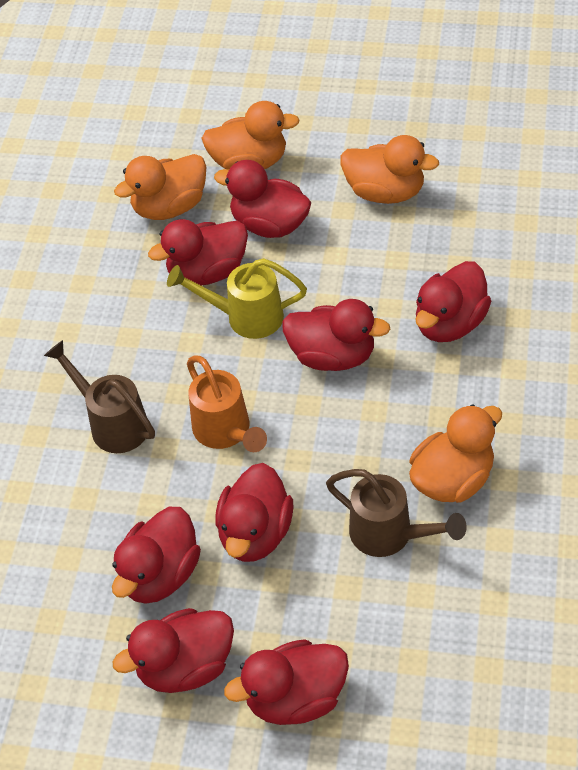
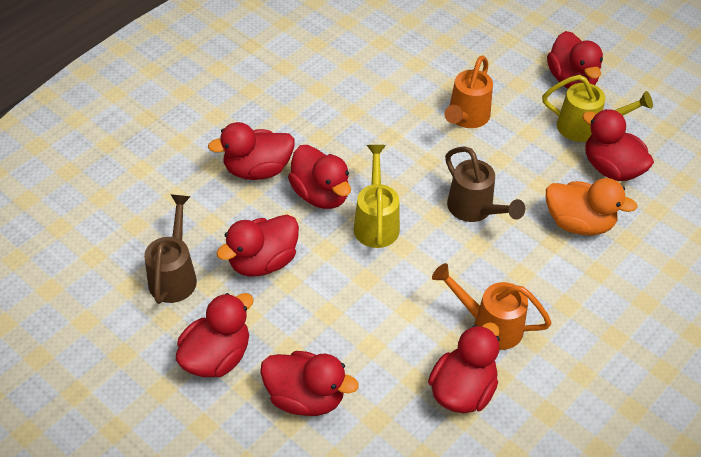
orange duck: [114,154,206,220] [201,101,300,170] [340,135,439,204] [409,404,502,503] = 4 -> [546,178,638,235] = 1
orange watering can: [187,355,267,452] = 1 -> [432,263,552,350] [445,55,493,128] = 2
yellow watering can: [167,258,307,339] = 1 -> [354,145,400,248] [542,75,653,142] = 2

